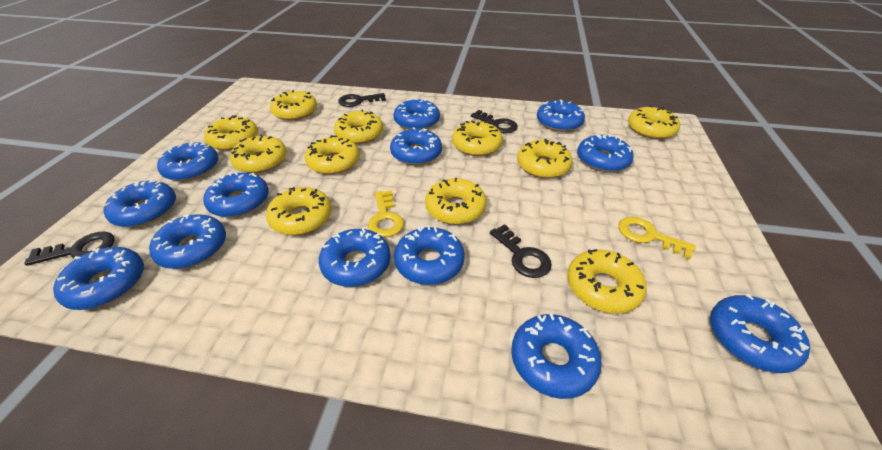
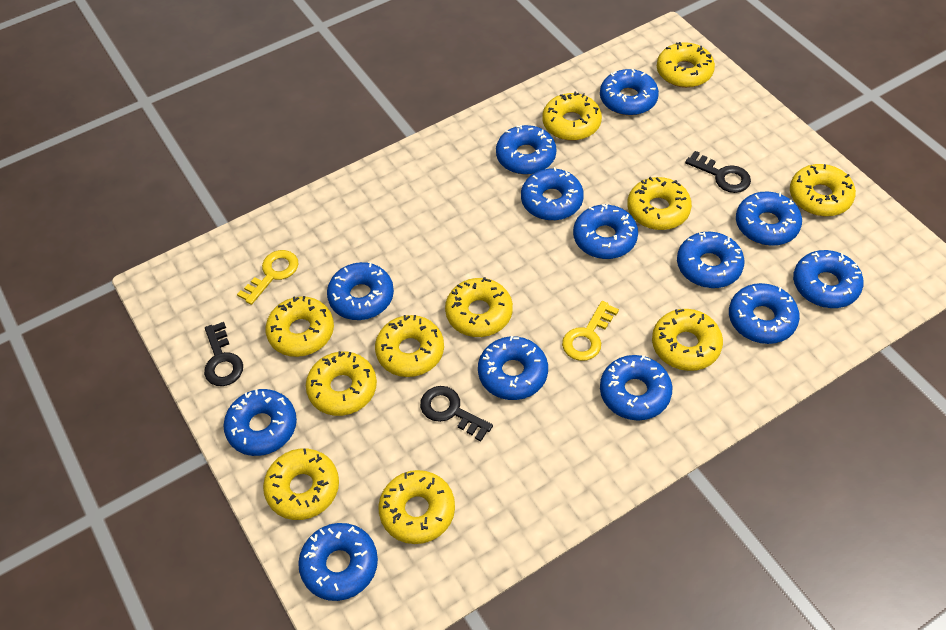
black key: [24,231,115,266] [338,93,386,107] [471,110,518,133] [490,224,552,278] = 4 -> [204,322,243,386] [420,386,493,442] [685,151,751,193] = 3

